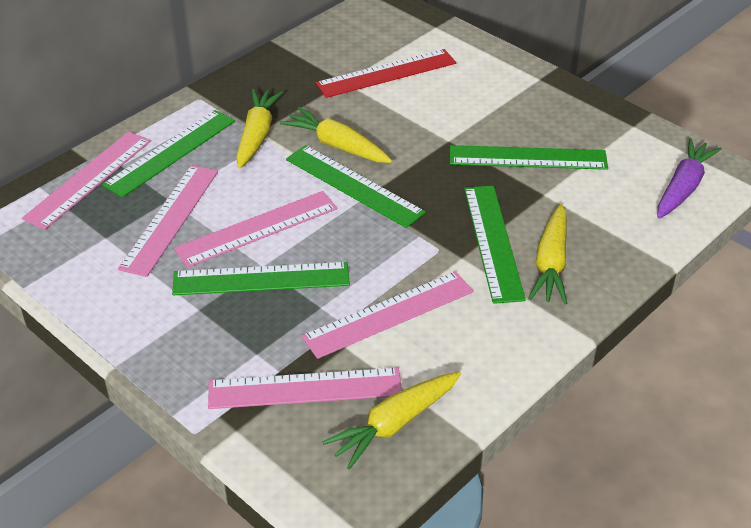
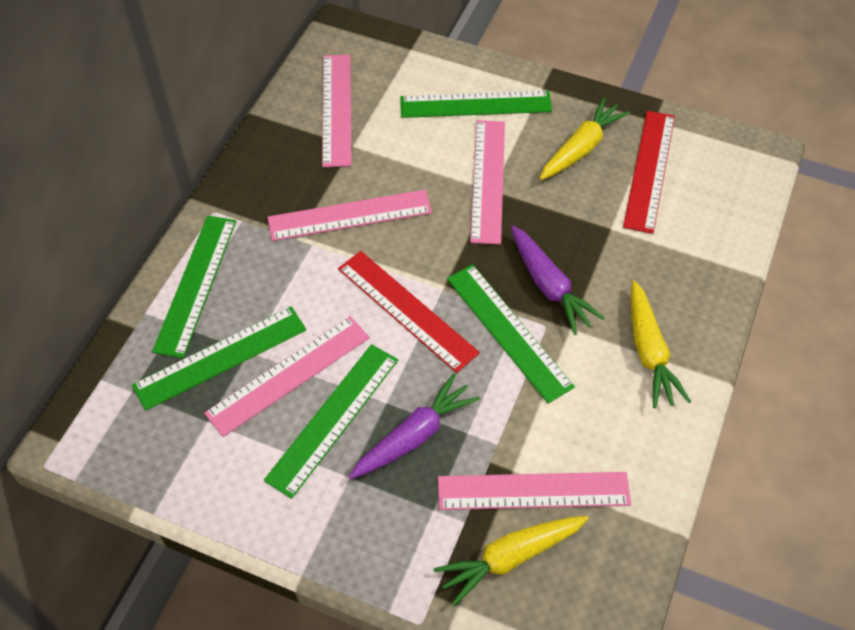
purple carrot: [657,138,722,219] = 1 -> [349,374,480,479] [511,226,605,335] = 2
red ruler: [316,49,456,98] = 1 -> [338,251,480,373] [623,111,675,234] = 2
yellow carrot: [236,89,283,169] [280,107,392,163] [322,372,461,470] [528,204,567,305] = 4 -> [433,516,588,607] [539,97,630,180] [631,281,691,408] = 3

